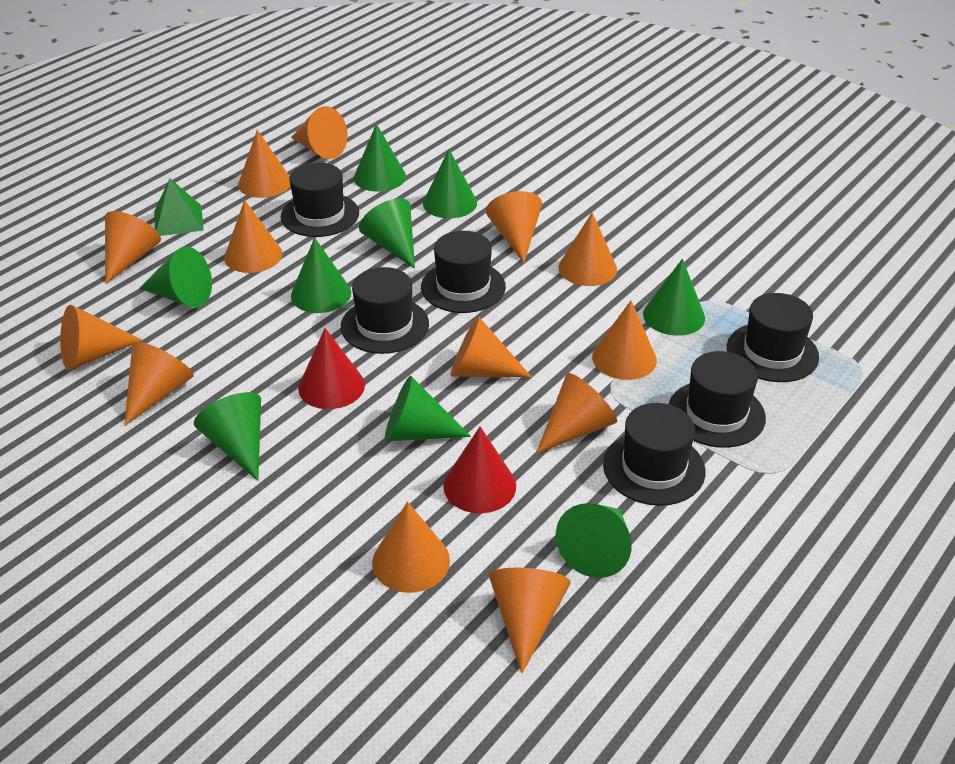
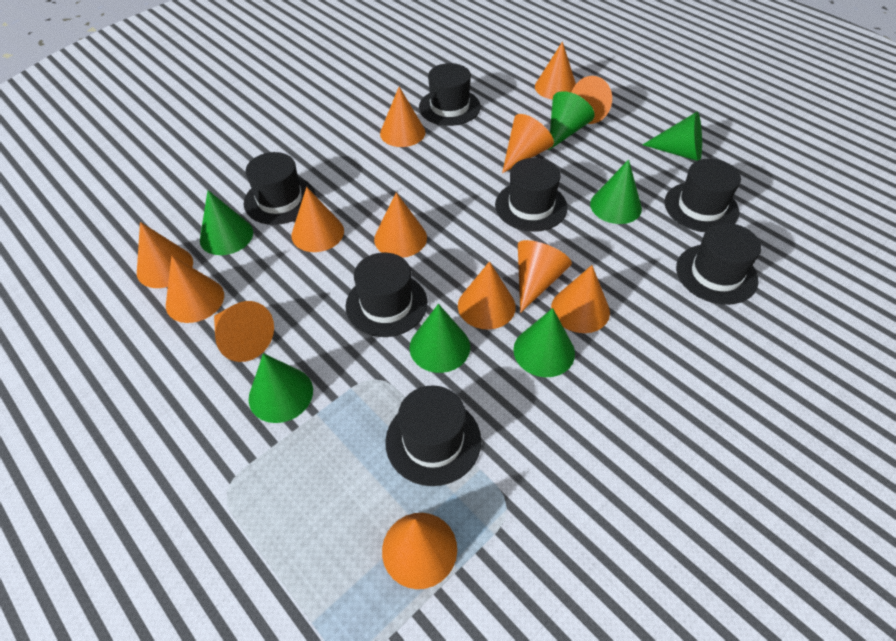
black hat: [281,163,359,237] [341,267,429,354] [421,231,506,313] [603,403,706,506] [669,351,766,448] [727,293,819,382] = 6 -> [244,152,315,225] [346,253,428,337] [385,385,481,486] [419,63,481,126] [495,158,568,232] [664,159,741,232] [676,223,761,305] = 7
green cone: [139,247,212,308] [194,392,261,481] [291,237,351,313] [354,124,406,192] [359,198,415,269] [385,376,471,441] [423,149,477,218] [556,503,631,578] [643,259,705,336] = 9 -> [200,190,253,255] [248,353,313,423] [410,304,470,373] [513,308,575,377] [549,91,595,150] [590,159,642,224] [642,112,702,161] = 7
green pyramid: [154,179,204,236] = 1 -> none = 0
red cone: [298,328,365,409] [443,427,516,513] = 2 -> none = 0

